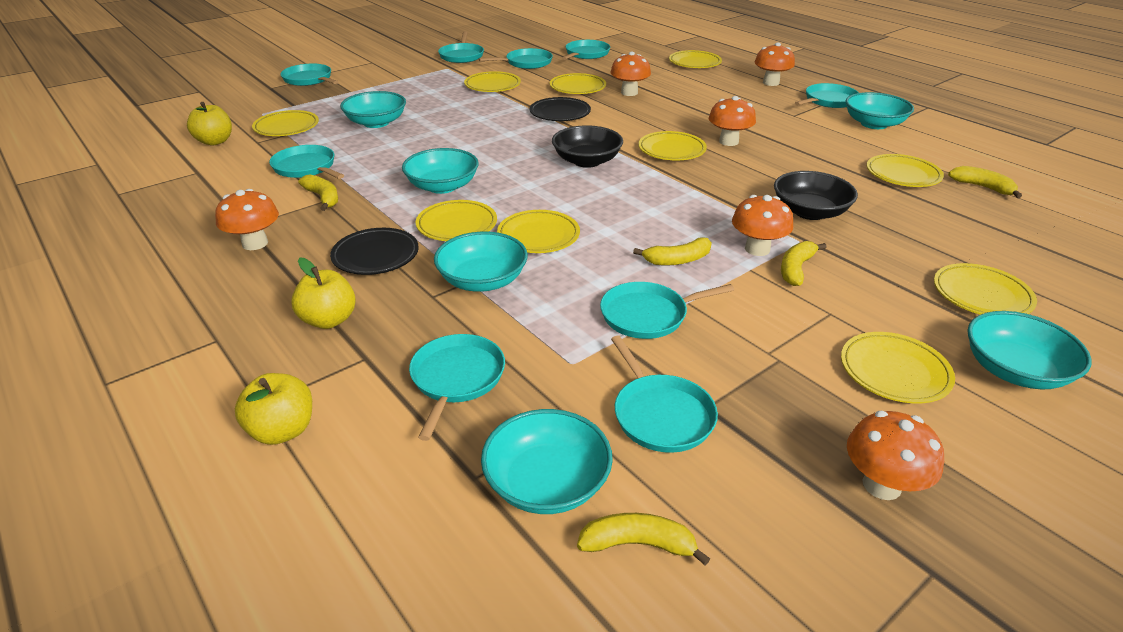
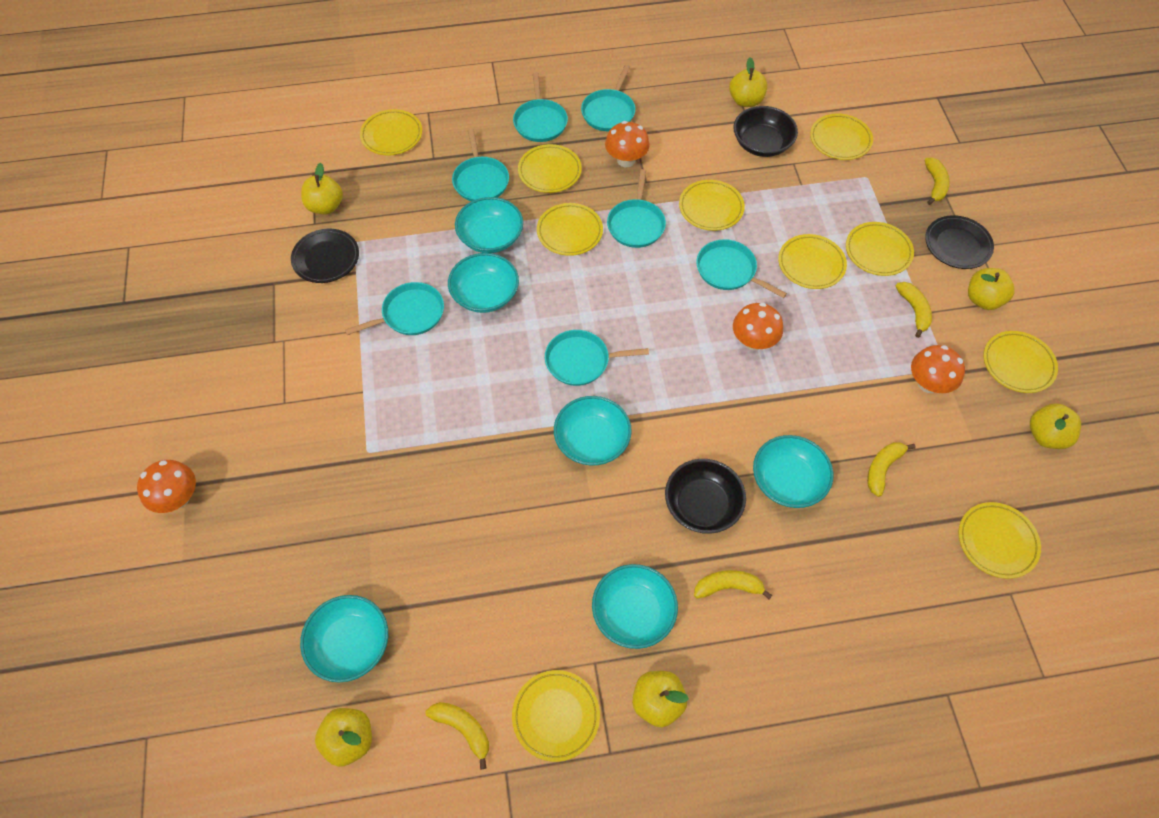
orange mushroom: [215,189,279,250] [610,52,651,96] [709,96,756,146] [732,195,793,256] [755,43,795,86] [847,411,944,500] = 6 -> [137,460,196,513] [605,121,650,167] [733,303,783,351] [911,345,965,393] = 4
turquoise pan: [269,145,344,179] [281,63,338,86] [409,334,505,441] [438,31,484,63] [479,48,553,69] [562,40,610,60] [600,282,734,339] [611,336,718,453] [795,83,859,108] = 9 -> [345,282,444,335] [452,128,509,201] [513,72,568,142] [545,330,649,386] [581,65,635,132] [607,169,666,248] [696,239,787,298] = 7
yellow apple: [187,102,232,145] [235,373,312,445] [291,257,356,329] = 3 -> [301,163,343,214] [315,708,372,767] [632,671,689,728] [729,57,767,107] [968,268,1014,310] [1030,403,1081,449] = 6

